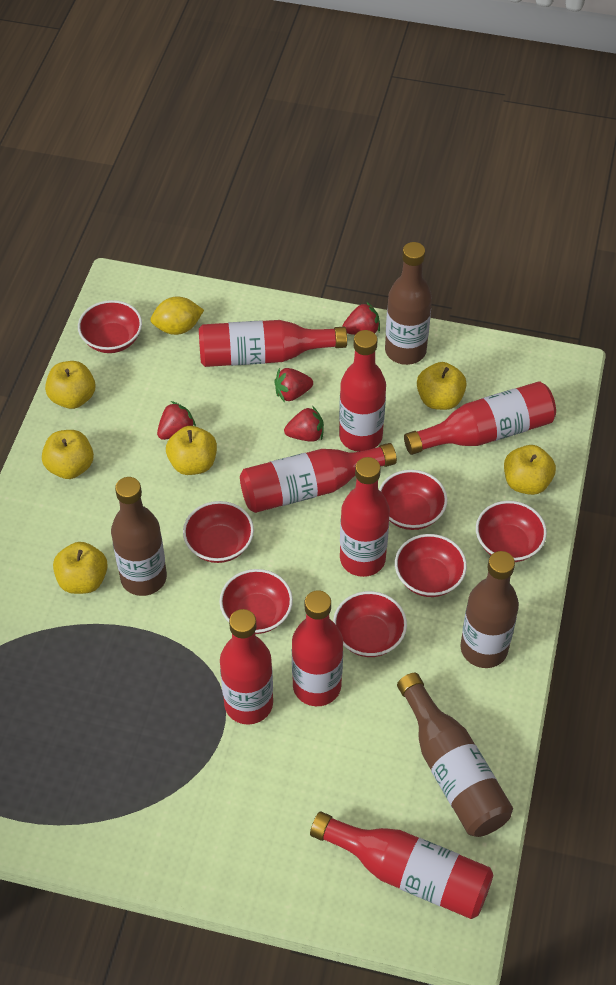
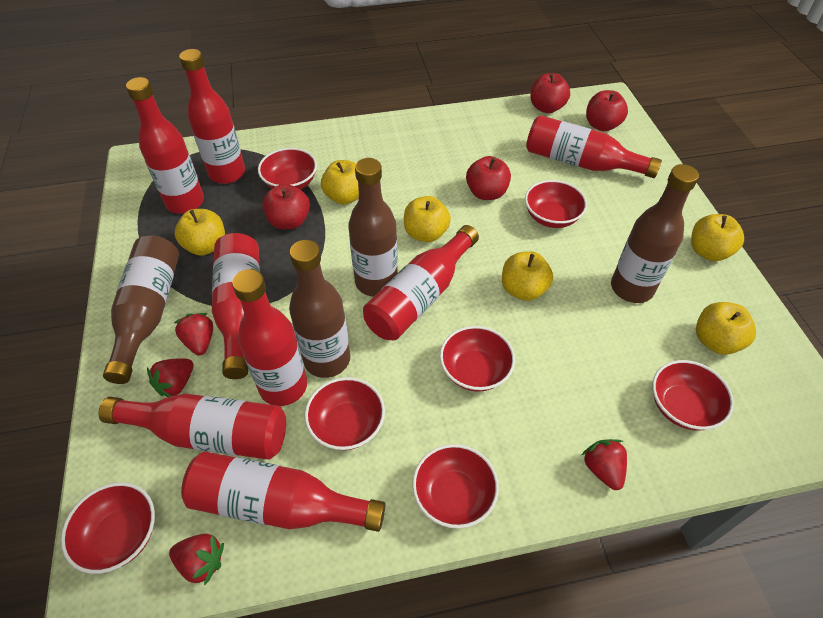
red apple: none = 0 -> [263,184,310,229] [466,156,511,200] [530,73,570,113] [586,90,628,131] = 4
yellow lemon: [151,297,204,335] = 1 -> none = 0

